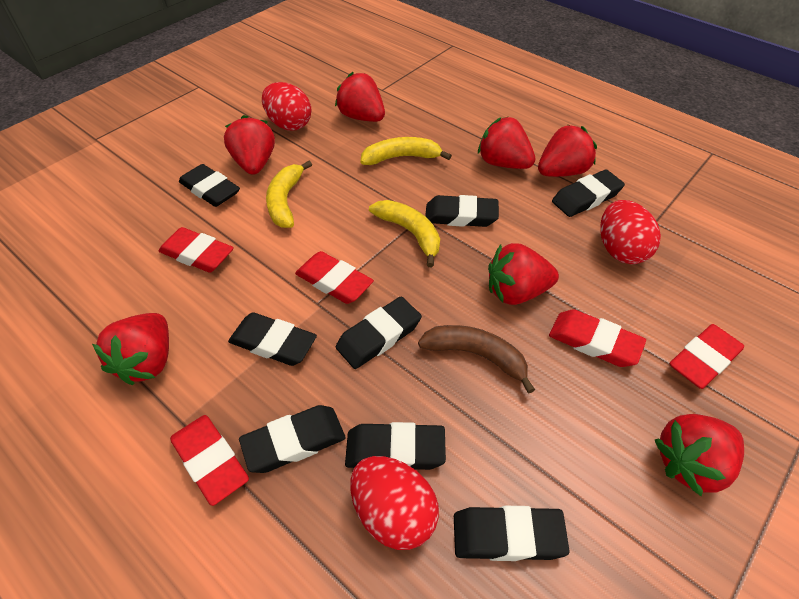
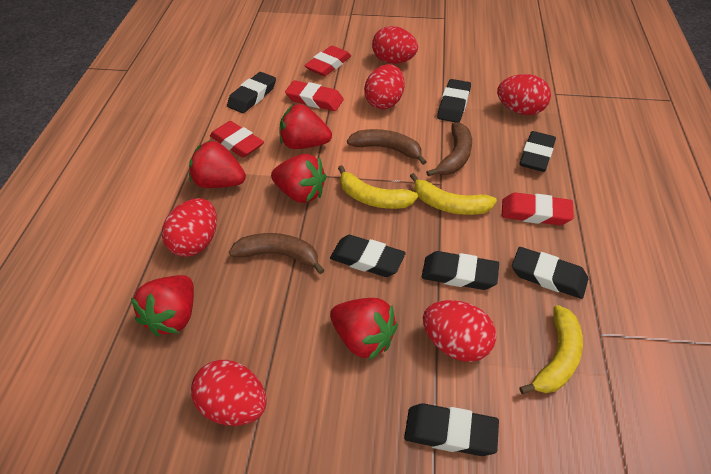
black eraser: [179,164,240,207] [228,312,317,366] [239,405,345,473] [336,297,422,369] [345,422,446,470] [425,195,499,227] [454,506,570,561] [552,169,625,217] = 8 -> [227,72,276,113] [330,235,406,277] [404,403,499,456] [422,251,499,290] [437,79,471,123] [512,247,588,299] [520,131,556,172] = 7
brown banana: [418,325,535,393] = 1 -> [229,233,325,274] [347,129,427,165] [426,123,472,176] = 3
red egg: [262,82,311,130] [351,456,439,550] [600,200,661,264] = 3 -> [162,198,217,257] [191,360,267,426] [364,64,404,109] [372,26,418,64] [423,300,496,362] [497,74,551,115] = 6
red eraser: [159,227,234,273] [170,415,249,506] [295,251,374,304] [549,309,646,367] [669,324,744,389] = 5 -> [210,121,264,158] [285,80,344,111] [304,46,351,76] [502,193,574,225] = 4
red strawberry: [92,313,169,385] [224,115,275,175] [335,72,385,122] [478,117,536,169] [488,243,559,305] [538,125,597,177] [655,414,744,496] = 7 -> [131,275,194,337] [189,140,246,188] [271,154,327,203] [279,104,332,149] [330,298,398,361] = 5

